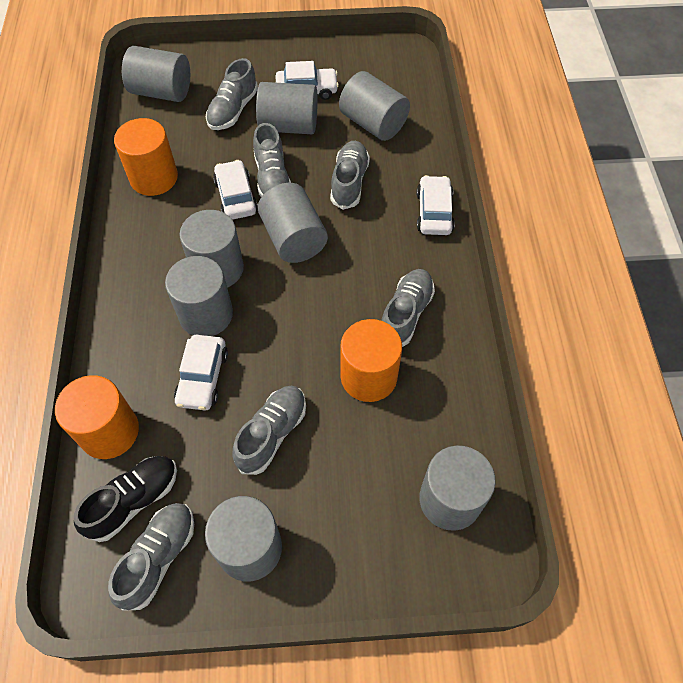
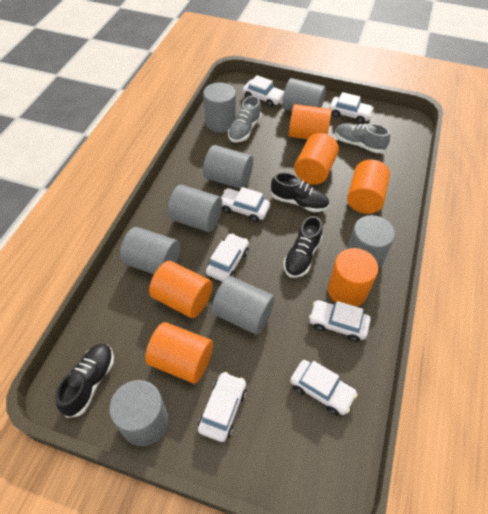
black shoe: [74,456,177,542] = 1 -> [55,343,114,418] [271,172,329,212] [283,216,322,278] = 3
grey shoe: [108,503,194,611] [206,58,258,130] [233,386,306,475] [253,123,291,197] [330,141,370,210] [382,269,435,347] = 6 -> [228,95,262,142] [335,123,390,153] = 2
orange cylinder: [55,375,139,459] [114,118,178,196] [340,319,402,402] = 3 -> [145,322,213,384] [149,261,213,318] [289,104,332,139] [294,133,339,185] [328,248,378,307] [347,159,390,214] = 6
white car: [174,335,228,410] [213,160,258,220] [276,61,339,100] [416,175,455,235] = 4 -> [198,372,247,442] [206,233,249,282] [221,187,270,222] [243,75,284,107] [290,360,358,416] [309,300,371,342] [329,92,374,124] = 7

